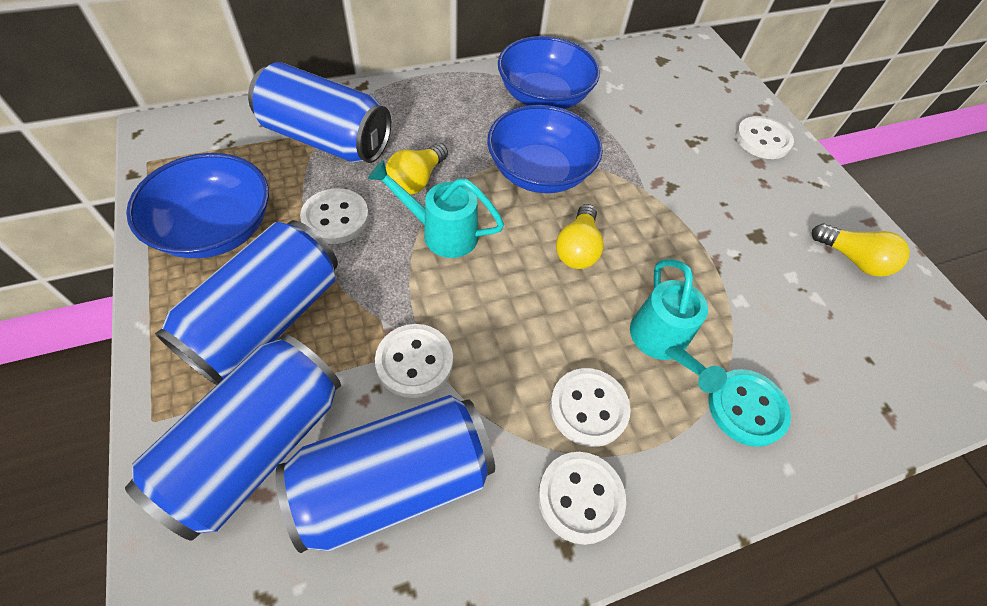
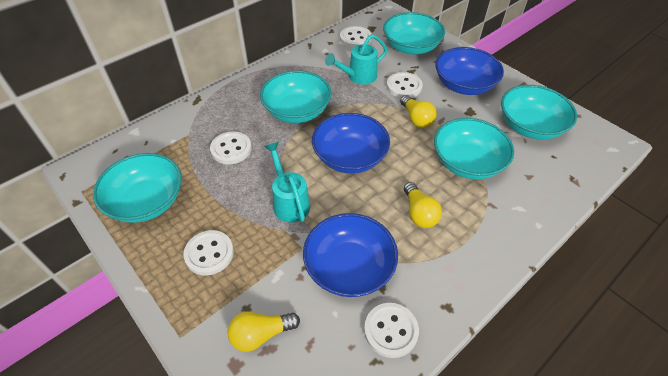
blue can: [125,334,341,541] [155,220,338,385] [248,62,391,163] [275,395,495,553] = 4 -> none = 0
turquoise bowl: none = 0 -> [93,153,182,223] [260,71,332,123] [383,12,445,55] [434,118,514,179] [501,85,577,140] = 5
turquoise button: [708,369,791,447] = 1 -> none = 0

